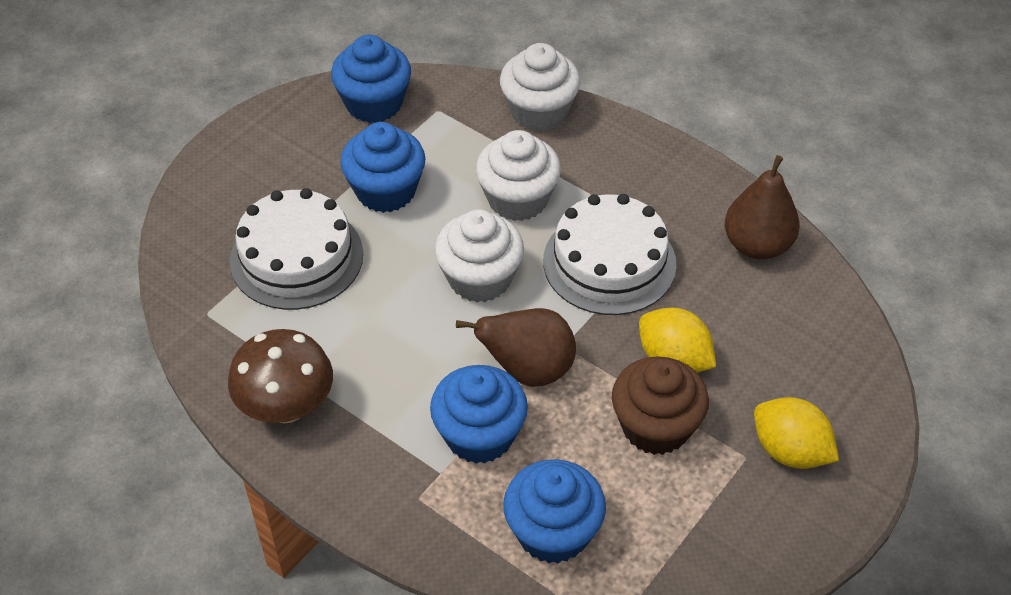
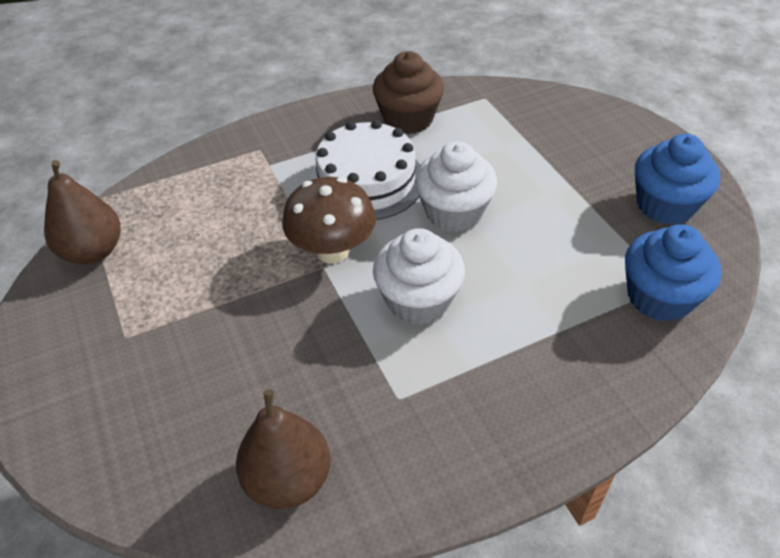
blue cupcake: [331,35,411,123] [340,122,425,213] [430,365,528,464] [503,459,606,563] = 4 -> [625,224,722,322] [635,134,720,225] = 2
white cake: [230,188,363,310] [543,194,677,315] = 2 -> [309,120,420,220] = 1
white cupcake: [435,209,524,302] [476,130,561,221] [500,43,581,131] = 3 -> [373,228,465,325] [415,141,497,232] = 2
yellow lemon: [639,307,716,373] [754,397,839,469] = 2 -> none = 0

